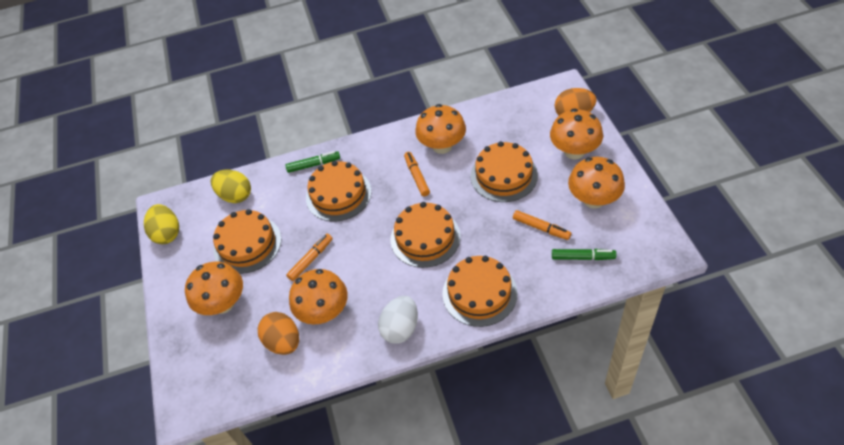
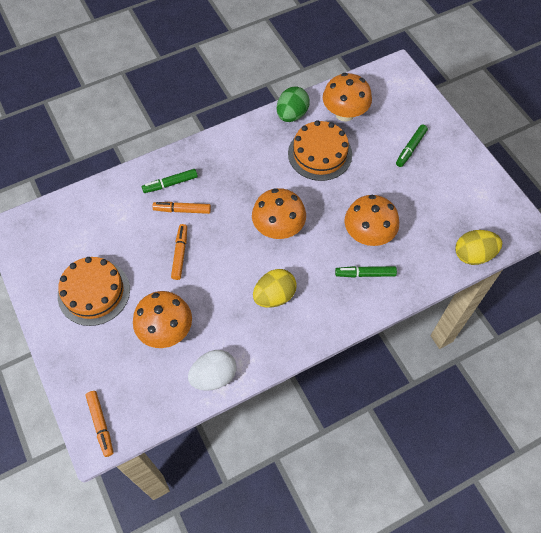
green egg: none = 0 -> [277,87,310,122] = 1
green marker: [285,151,340,173] [552,249,616,260] = 2 -> [142,169,198,193] [335,266,397,278] [396,124,428,167] = 3
orange cake: [213,209,282,274] [306,161,372,221] [390,202,461,268] [442,256,517,327] [471,141,538,202] = 5 -> [58,257,130,326] [288,120,352,181] = 2
orange egg: [258,312,299,355] [555,88,597,115] = 2 -> none = 0
orange mushroom: [185,262,243,315] [289,269,348,324] [415,104,466,154] [550,109,603,159] [568,157,625,209] = 5 -> [133,291,192,348] [252,188,306,239] [323,73,372,122] [344,195,399,246] = 4

